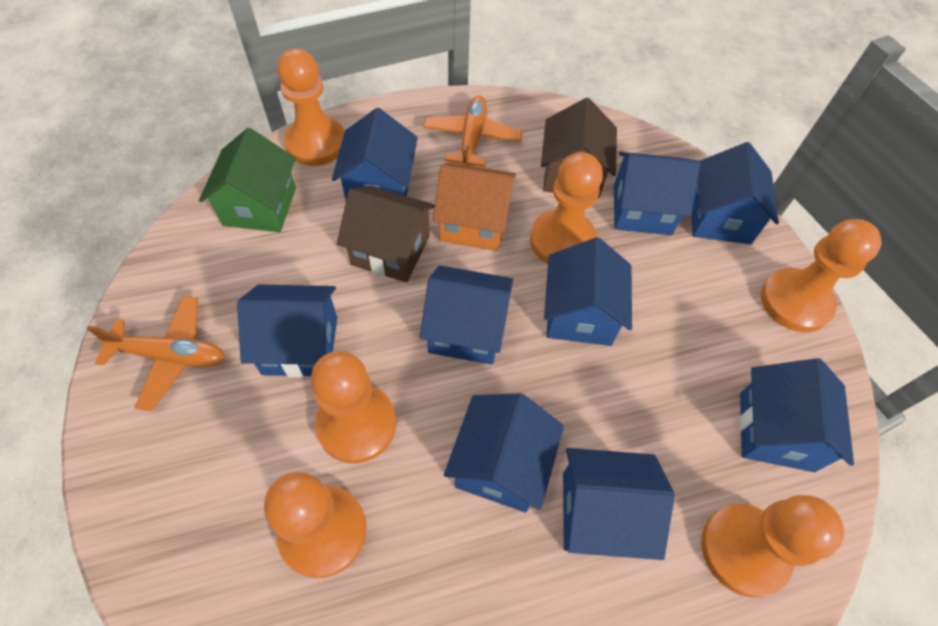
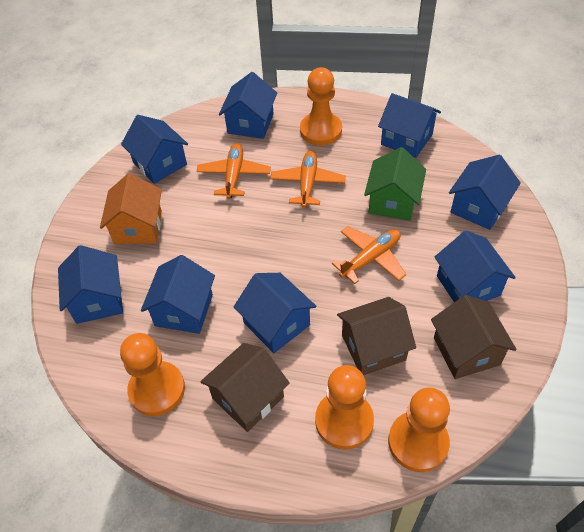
blue house: [237,284,337,377] [332,108,418,200] [420,265,513,365] [444,393,564,512] [544,237,632,346] [563,448,675,560] [614,152,701,235] [691,142,779,244] [739,358,854,472] = 9 -> [58,245,123,324] [121,115,188,184] [141,255,215,334] [219,72,277,139] [234,273,317,353] [378,93,441,158] [435,230,516,302] [449,155,521,230] = 8
brown house: [337,186,435,283] [541,98,617,198] = 2 -> [200,343,290,432] [337,297,416,375] [431,295,517,379] = 3
orange pawn: [264,472,366,578] [277,49,345,166] [311,351,396,463] [530,152,603,264] [701,495,844,597] [761,219,882,332] = 6 -> [120,333,185,416] [300,67,342,146] [315,365,374,450] [388,387,450,472] = 4
orange plane: [86,296,225,411] [423,95,523,167] = 2 -> [196,143,271,199] [270,151,346,208] [332,226,406,284] = 3

